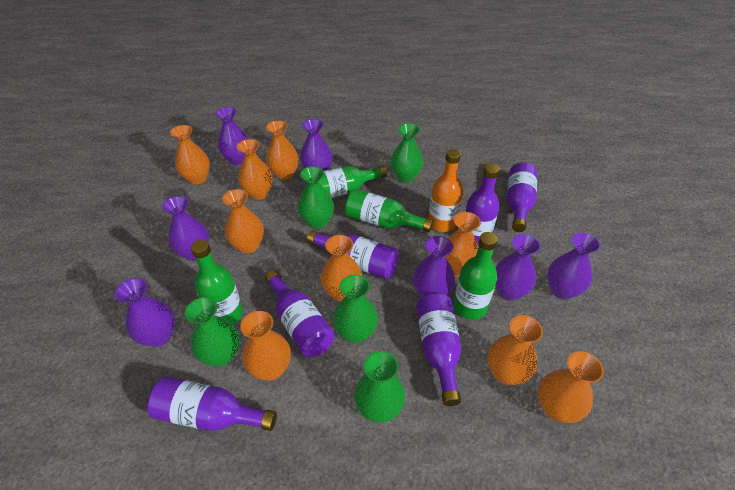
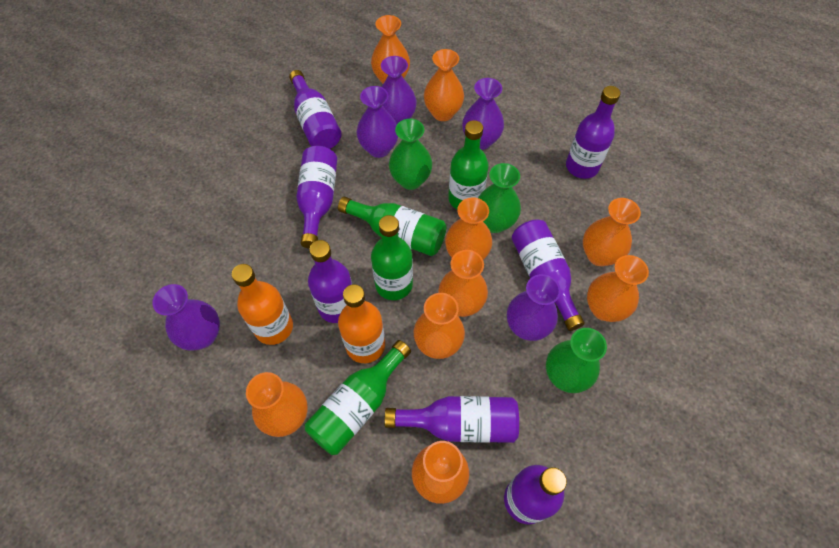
green vase: [185,297,240,367] [297,166,334,229] [333,275,378,343] [354,351,405,423] [390,123,423,183] = 5 -> [389,119,432,190] [478,163,521,233] [546,328,607,393] = 3
orange bottle: [428,149,463,232] = 1 -> [232,264,293,345] [338,284,385,363] = 2
purple bottle: [147,376,277,431] [265,270,335,357] [307,230,399,279] [417,293,461,406] [465,163,500,246] [507,162,537,232] = 6 -> [289,70,341,149] [296,146,337,249] [308,240,352,323] [385,396,519,443] [504,465,567,525] [511,219,585,331] [566,86,621,179] = 7
purple vase: [115,278,175,347] [162,196,209,261] [215,107,248,165] [300,119,332,171] [413,236,455,298] [495,234,541,301] [547,232,601,299] = 7 -> [152,284,220,351] [357,86,398,158] [381,56,417,124] [462,78,504,150] [507,274,561,341] = 5

